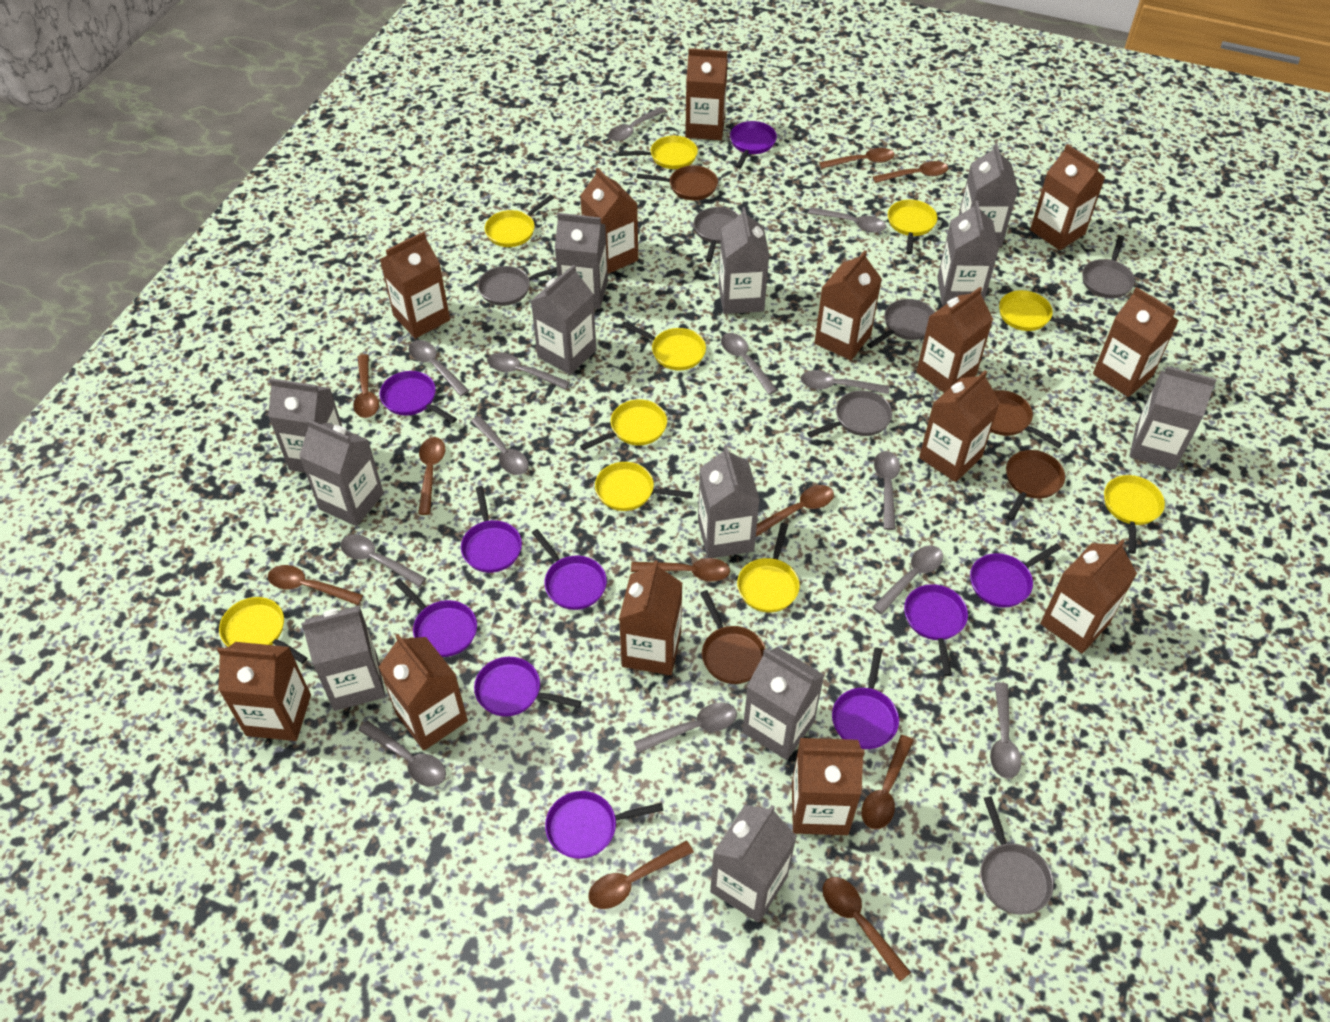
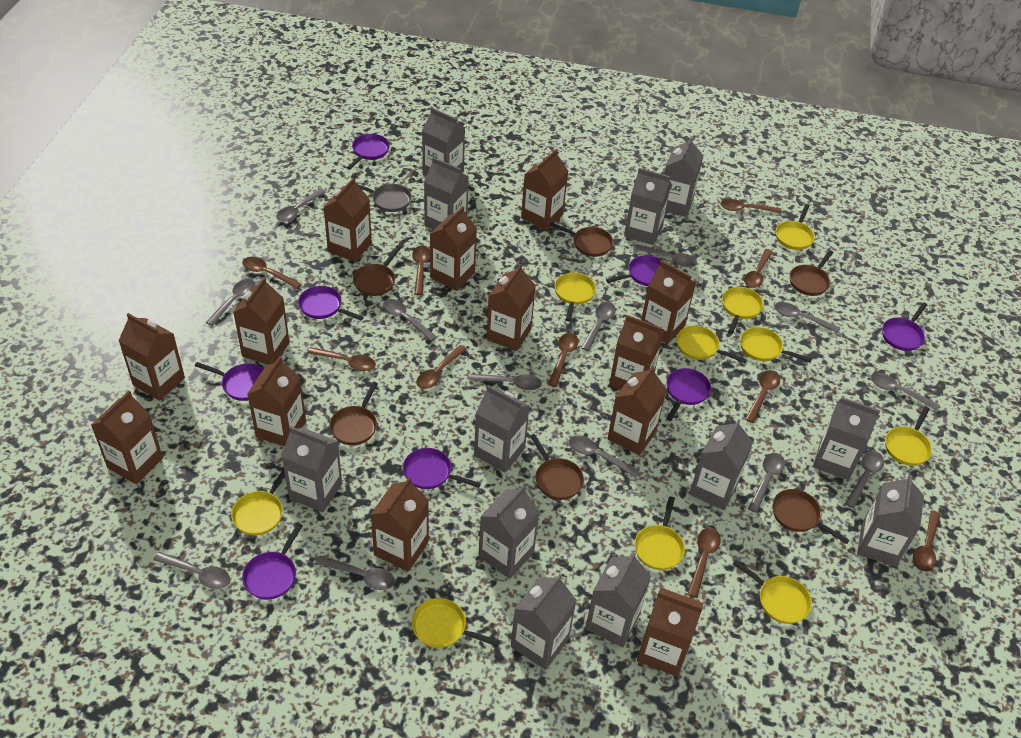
brown pan: [637,165,718,200] [701,590,765,684] [990,390,1062,448] [1006,450,1065,520] = 4 -> [329,382,378,445] [353,246,401,296] [530,434,584,500] [549,222,613,257] [772,489,849,544] [790,250,834,296] = 6
grey pan: [478,266,557,306] [694,207,739,262] [807,390,892,438] [867,299,935,348] [980,796,1054,915] [1082,235,1135,298] = 6 -> [357,184,412,212] = 1
purple pan: [380,371,457,423] [394,578,477,657] [461,486,522,573] [474,657,582,717] [532,529,607,610] [545,791,664,859] [730,121,777,169] [832,647,899,749] [904,584,968,676] [970,543,1061,608] = 10 -> [195,362,263,401] [242,523,303,600] [298,286,364,320] [347,134,390,170] [403,448,481,489] [606,255,663,286] [666,368,711,421] [882,302,927,351] = 8

